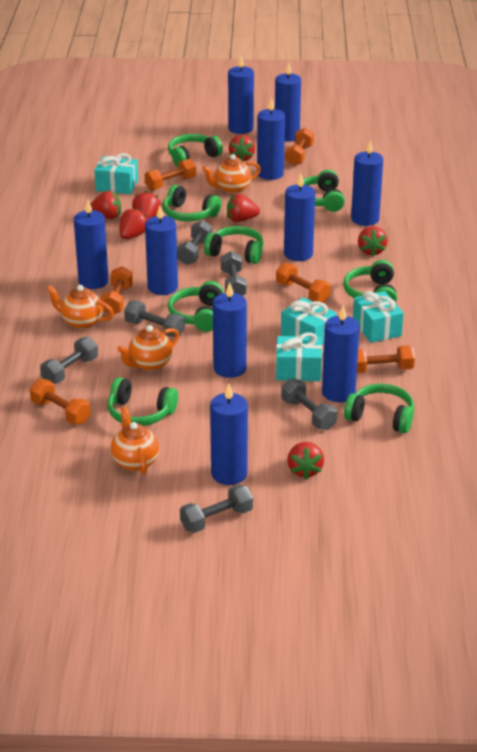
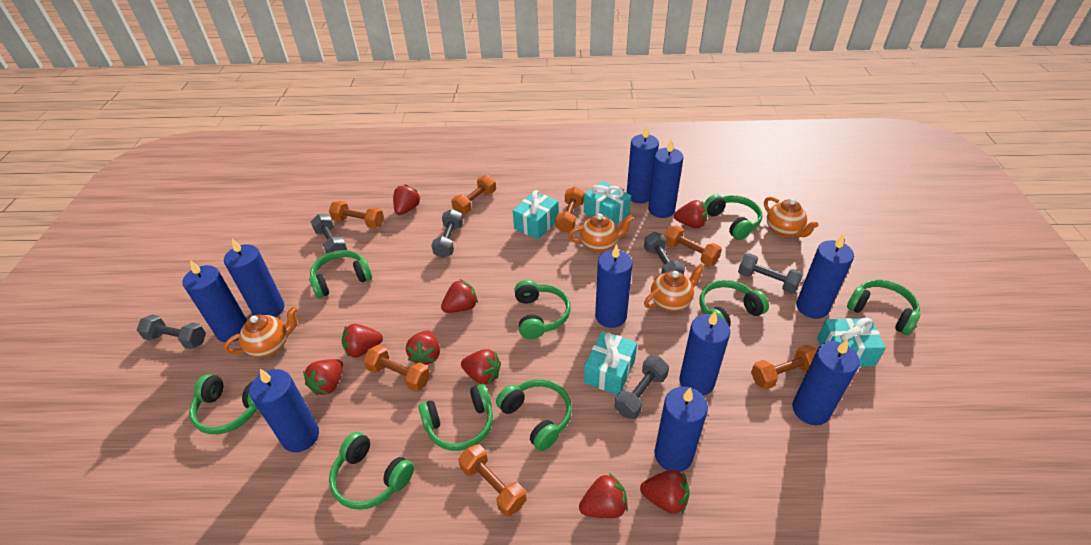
green headphones: [108,377,178,426] [163,185,222,222] [168,134,223,167] [168,281,223,332] [204,226,264,264] [303,170,345,212] [343,260,397,302] [344,384,414,433] = 8 -> [189,374,259,434] [309,250,372,298] [329,432,414,510] [419,384,493,451] [496,379,572,451] [514,280,571,339] [700,280,769,327] [704,194,762,240] [847,280,920,335] = 9
orange dumbbell: [30,379,91,424] [100,266,133,314] [145,159,196,190] [276,263,331,303] [285,128,314,166] [357,345,415,373] = 6 -> [329,201,384,228] [363,345,430,392] [451,175,496,215] [458,444,527,517] [555,187,584,233] [665,225,722,266] [751,345,817,389] = 7
red strawberry: [90,191,121,219] [120,208,147,239] [132,191,160,220] [227,194,260,222] [229,135,255,162] [287,442,324,479] [358,226,388,256] = 7 -> [303,359,343,395] [342,324,383,358] [393,184,421,215] [406,330,440,365] [441,279,478,313] [461,349,501,385] [579,473,628,518] [640,470,690,514] [674,200,708,228] = 9

